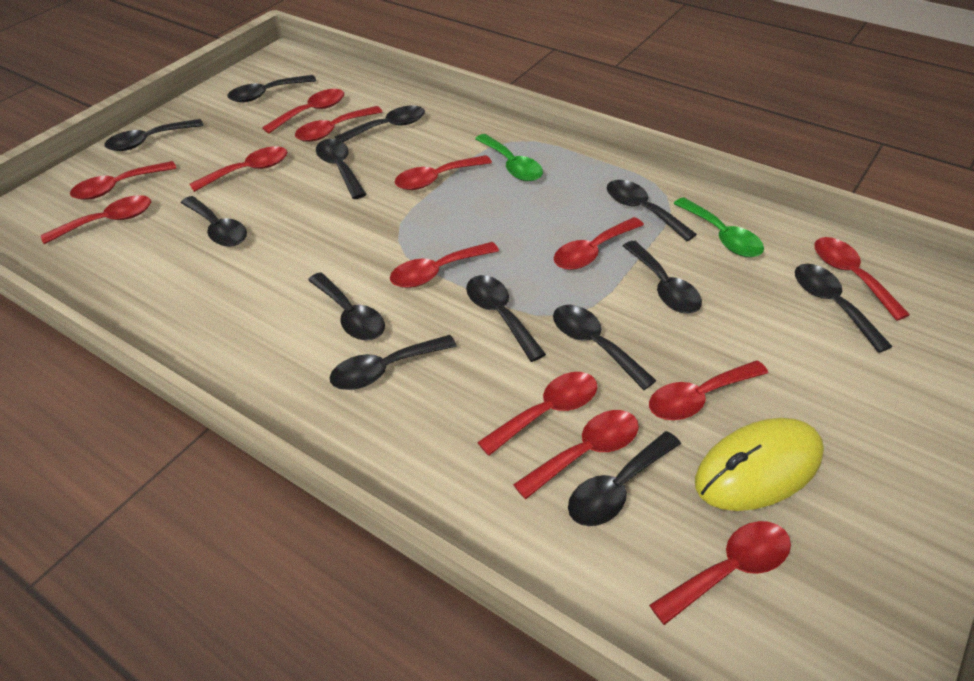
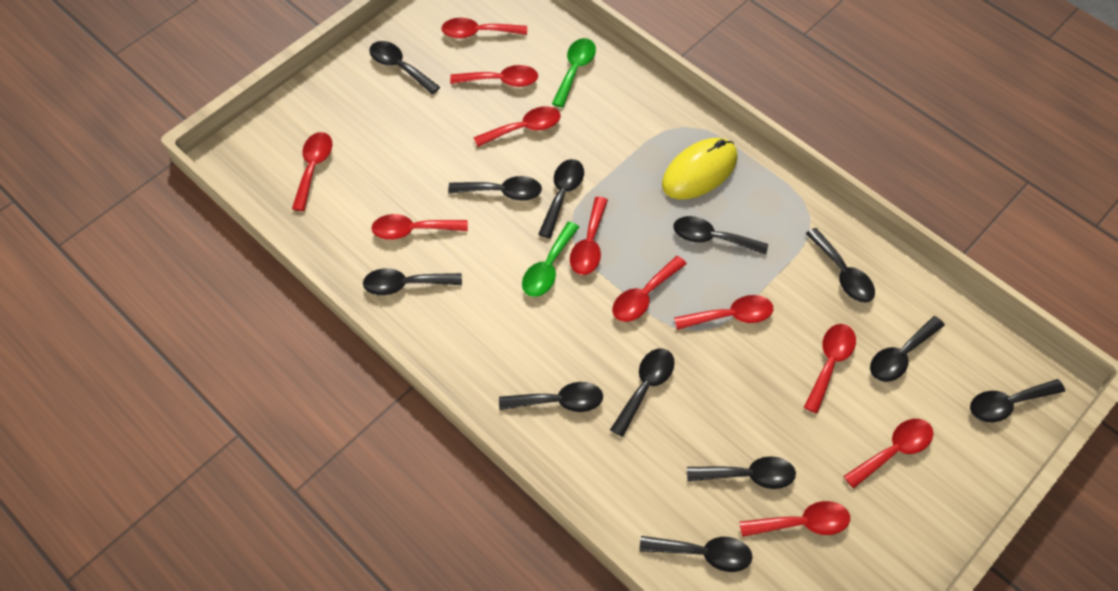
black spoon: [105,119,204,151] [181,196,247,247] [227,75,316,102] [308,272,385,340] [316,139,367,199] [329,335,457,390] [335,105,425,142] [466,275,546,362] [553,305,657,390] [568,431,681,526] [607,180,697,241] [623,241,702,314] [795,264,893,353] = 13 -> [363,268,462,295] [369,41,440,94] [448,176,542,201] [499,382,603,412] [538,159,584,238] [610,348,675,437] [639,536,753,572] [673,216,768,255] [687,456,796,489] [806,228,875,303] [870,316,945,382] [970,379,1065,422] = 12
red spoon: [41,195,151,244] [70,161,177,200] [189,146,288,192] [262,89,344,133] [295,106,382,142] [390,242,499,288] [395,155,492,190] [477,372,598,456] [513,410,639,499] [554,217,644,270] [649,360,768,420] [649,521,791,625] [814,237,910,321] = 13 -> [292,132,332,211] [371,214,468,240] [441,18,527,39] [450,65,538,87] [473,106,561,147] [570,197,608,275] [612,256,687,322] [674,295,773,330] [739,501,850,537] [804,324,856,414] [843,419,933,489] = 11

